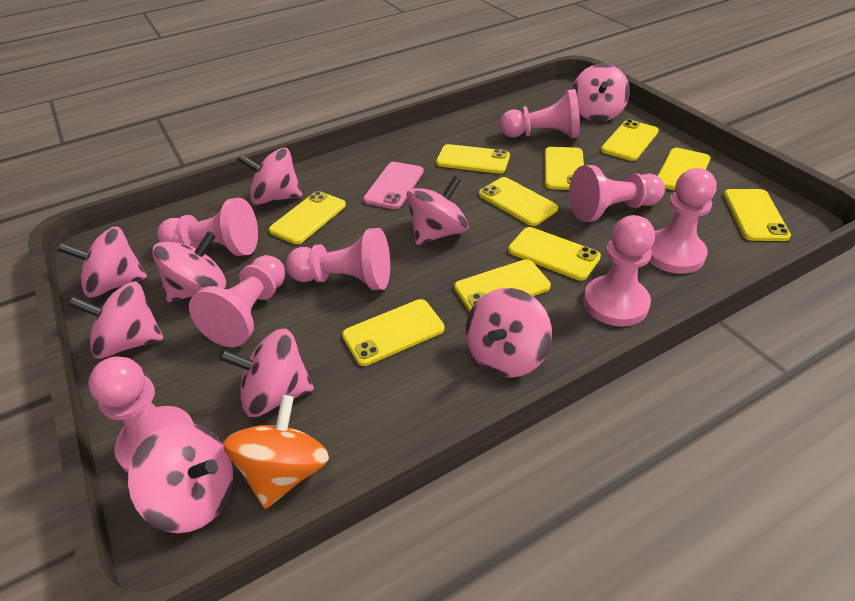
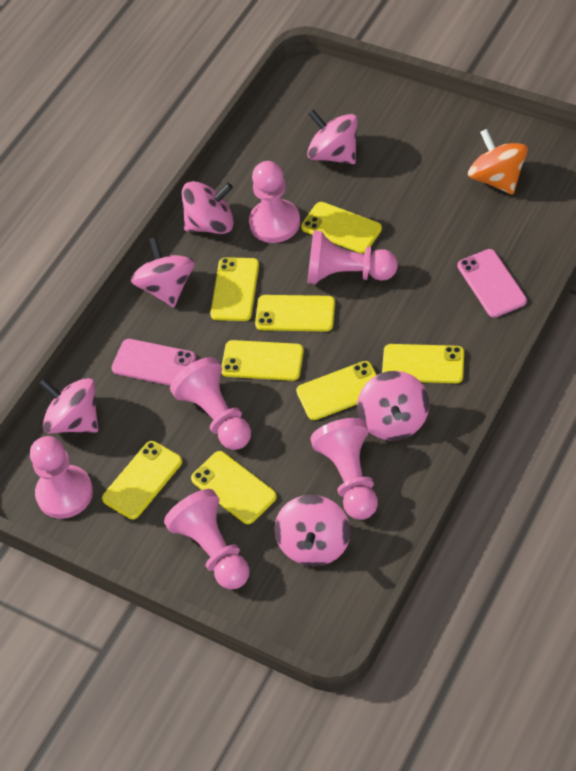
pink pawn: [88,356,194,473] [157,198,258,256] [189,255,286,347] [286,228,390,290] [500,89,580,138] [569,165,665,222] [583,215,655,326] [649,168,717,274] = 8 -> [30,436,93,519] [164,489,250,590] [170,357,251,450] [249,161,300,243] [308,230,398,284] [310,418,378,520] = 6
pink phone: [363,162,424,209] = 1 -> [111,339,196,386] [458,249,527,318] = 2
pink spinning top: [58,226,147,298] [68,281,164,359] [128,423,233,533] [152,231,226,302] [219,328,314,417] [237,147,302,205] [406,176,468,245] [465,288,552,378] [572,64,630,122] = 9 -> [39,378,98,433] [131,237,195,308] [182,181,234,234] [274,495,351,566] [307,109,358,164] [357,371,429,441] = 6
yellow phone: [269,191,346,244] [342,299,444,366] [436,144,510,174] [454,259,551,312] [479,177,558,226] [508,227,601,281] [545,147,584,190] [601,120,659,161] [657,148,710,191] [724,189,791,241] = 10 -> [102,441,182,519] [191,451,277,524] [210,257,259,321] [221,340,304,381] [255,295,335,332] [296,361,377,420] [301,202,382,253] [382,344,464,383] = 8

